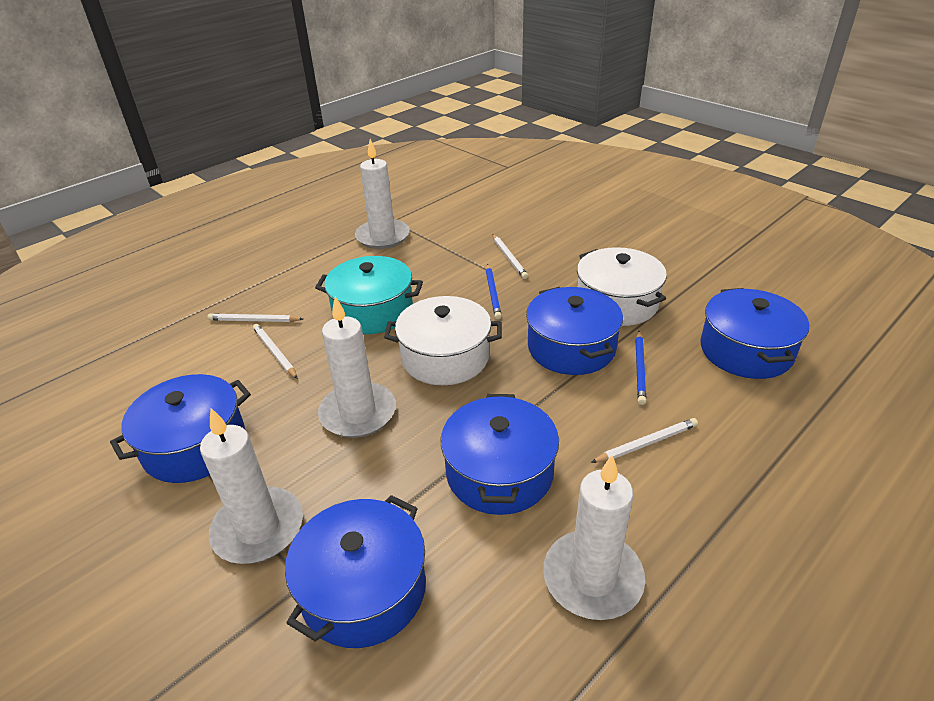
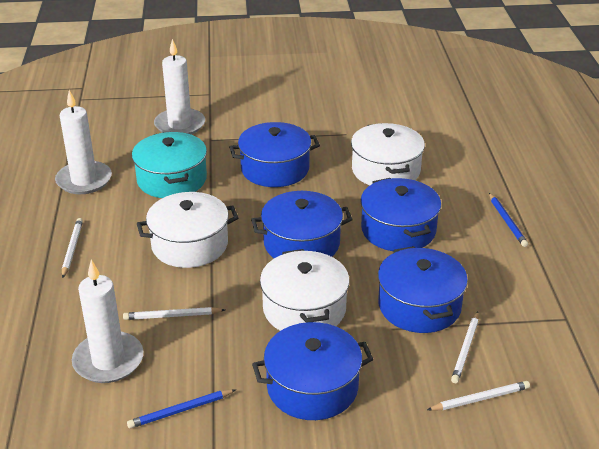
white candle: [200,408,303,564] [318,296,396,438] [355,139,410,249] [543,455,645,620] = 4 -> [55,90,112,194] [72,260,143,383] [154,39,205,135] = 3
white pot: [384,296,502,385] [577,247,667,326] = 2 -> [137,192,238,268] [260,249,350,331] [351,123,425,185] = 3

